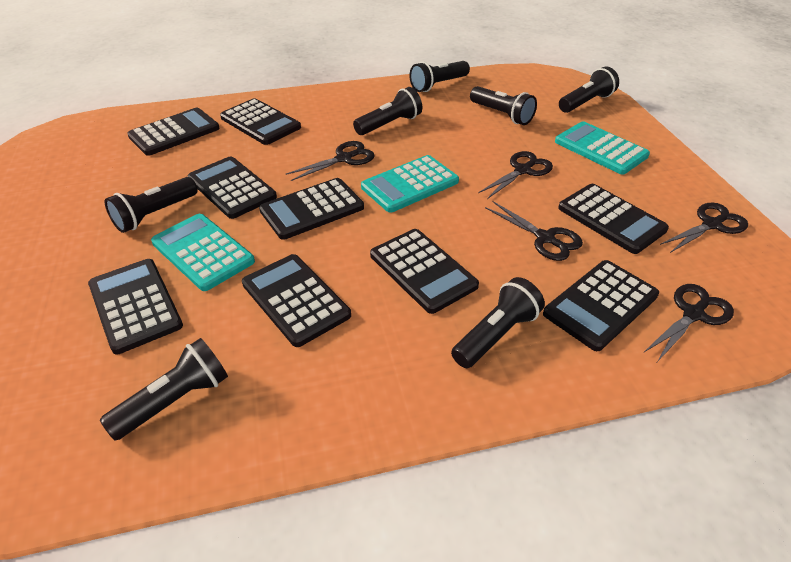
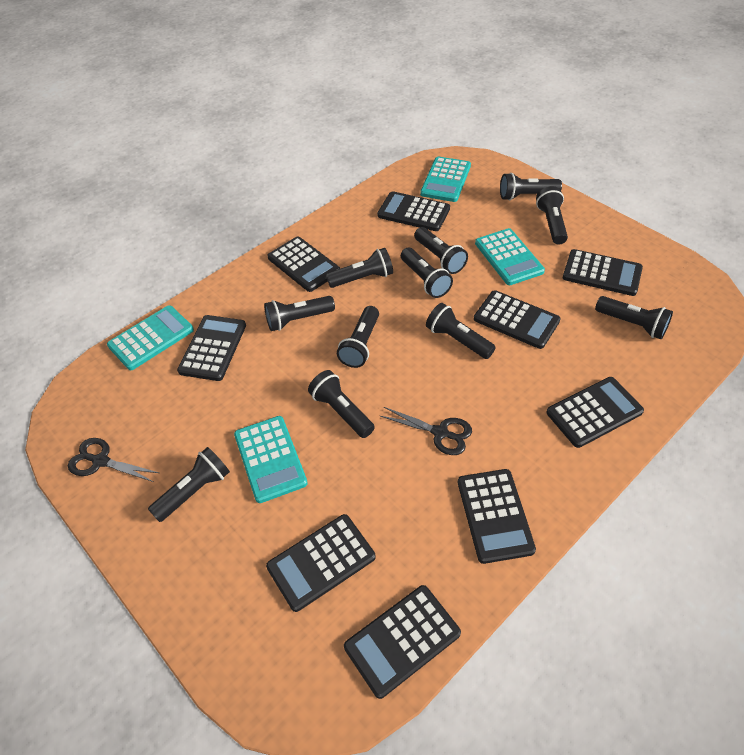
black flashlight: [100,338,228,440] [105,177,198,233] [353,87,422,135] [409,61,470,92] [451,277,545,368] [470,86,537,125] [559,67,619,113] = 7 -> [148,447,230,522] [264,296,335,331] [308,370,375,438] [326,248,393,288] [337,306,379,368] [401,248,453,298] [414,227,468,274] [426,303,496,359] [500,173,562,200] [536,186,568,245] [595,296,673,339] = 11
black scissors: [286,141,375,181] [478,151,553,199] [485,201,583,261] [643,284,734,362] [660,203,748,253] = 5 -> [68,438,159,482] [380,407,472,455] = 2
turquoise calculator: [151,214,255,291] [361,155,459,213] [555,121,650,175] = 3 -> [107,305,194,370] [234,416,308,503] [420,157,471,202] [475,228,545,285] = 4

